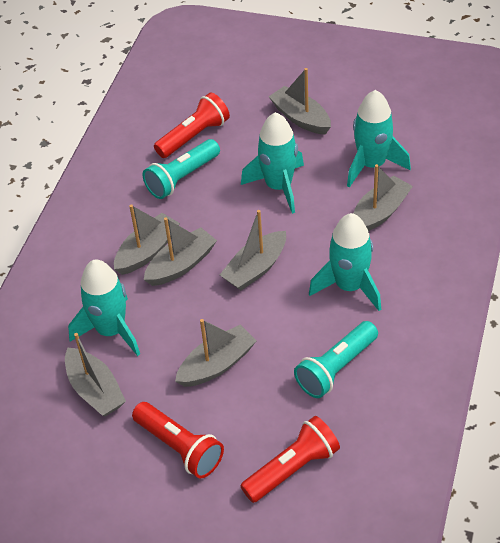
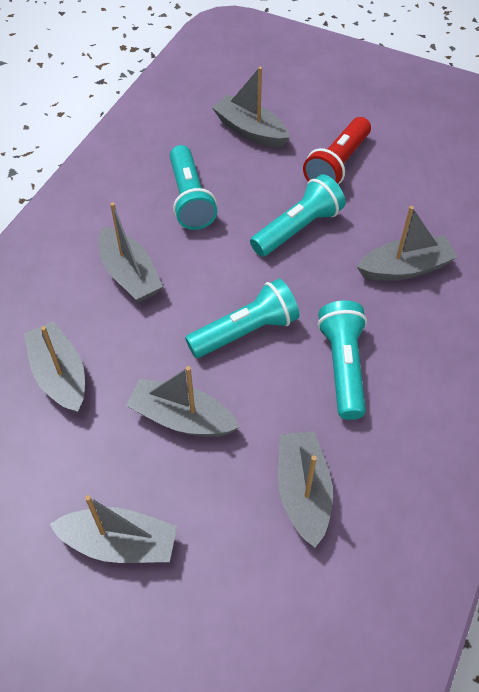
red flashlight: [132,402,224,479] [154,92,230,158] [241,416,340,503] = 3 -> [303,117,371,185] = 1
turquoise flashlight: [143,139,220,199] [294,321,378,398] = 2 -> [170,145,217,230] [185,279,300,358] [250,174,346,257] [317,300,367,420] = 4
turquoise rocket: [68,260,140,356] [241,112,304,214] [309,213,381,311] [347,90,411,188] = 4 -> none = 0

